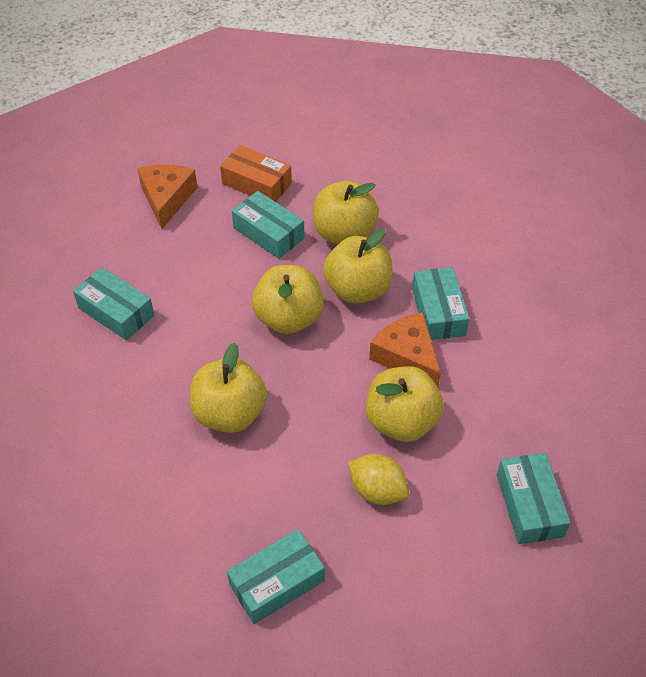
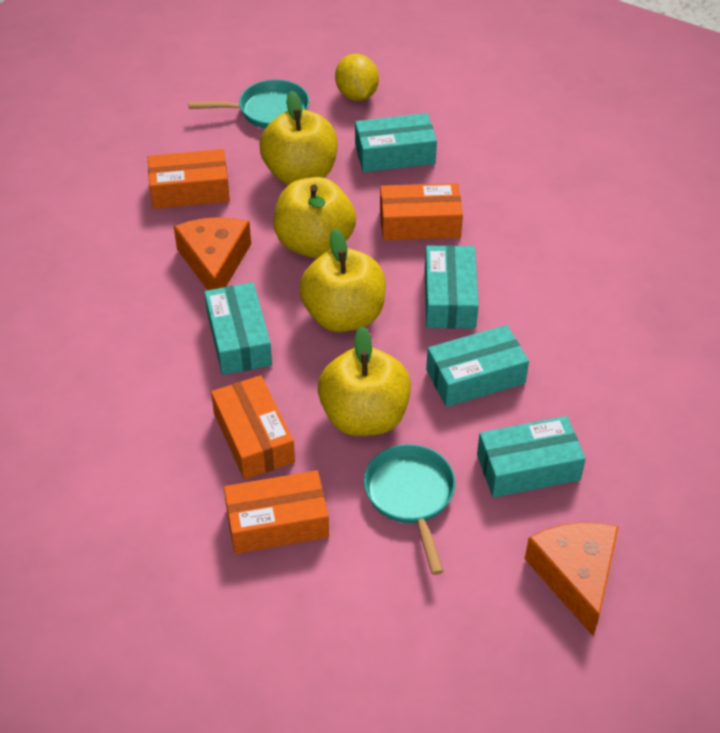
orange box: [220,145,292,202] = 1 -> [148,149,230,209] [211,375,295,480] [224,470,329,554] [380,183,463,240] = 4
turquoise pan: none = 0 -> [188,79,309,129] [364,444,455,575] = 2
yellow apple: [190,343,267,433] [252,265,324,334] [313,181,379,244] [323,229,393,304] [366,366,444,442] = 5 -> [259,91,338,185] [273,177,356,258] [299,228,386,332] [318,326,411,436] = 4

